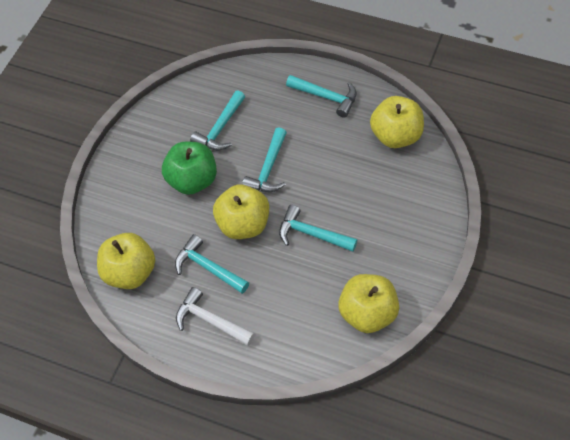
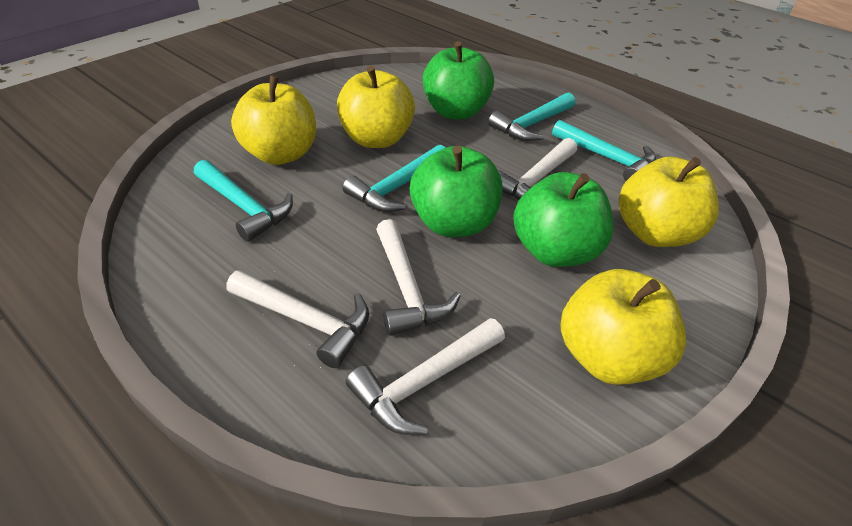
green apple: [162,142,217,195] = 1 -> [410,146,502,237] [423,41,494,120] [513,172,614,267] = 3
turquoise hammer: [175,234,249,294] [190,90,245,150] [242,127,287,192] [279,205,357,252] [286,75,356,118] = 5 -> [194,160,293,242] [343,145,446,212] [488,92,575,141] [552,120,656,181] = 4
white hammer: [176,287,255,346] = 1 -> [226,270,369,368] [346,318,505,435] [376,219,460,336] [498,138,577,200] = 4

